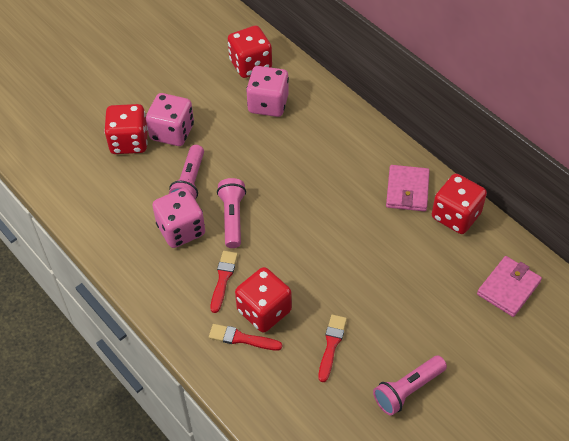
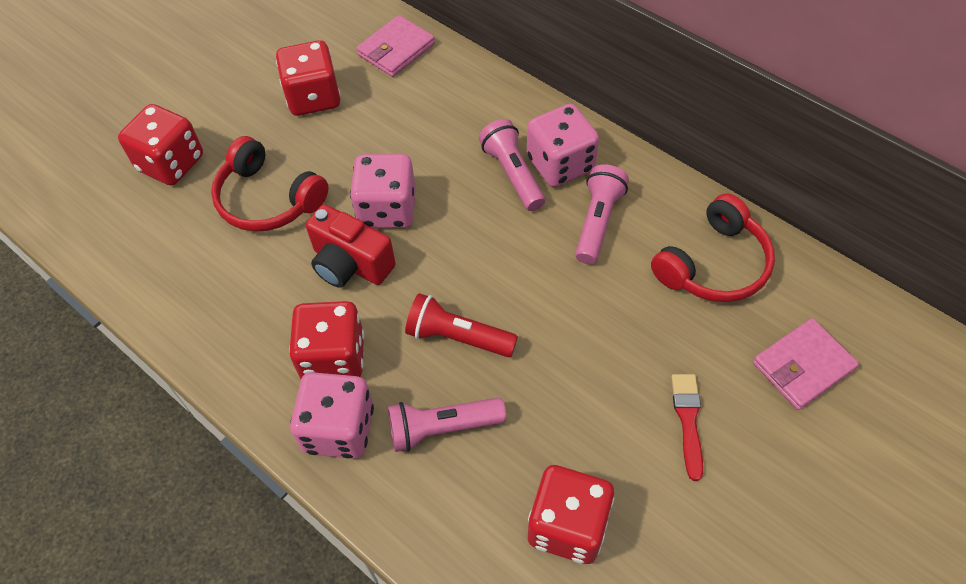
red brush: [209,324,282,351] [211,251,238,313] [318,315,347,382] = 3 -> [671,374,703,481] = 1
red camera: none = 0 -> [306,204,396,288] = 1
red flashlight: none = 0 -> [405,293,518,357] = 1
red headphones: none = 0 -> [211,136,329,232] [651,193,775,302] = 2

